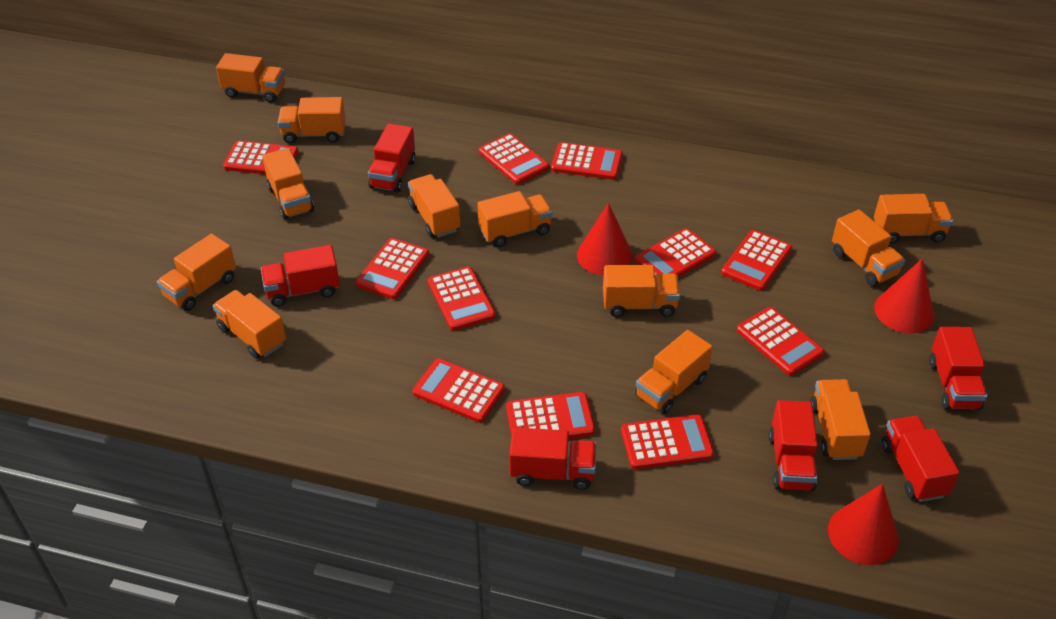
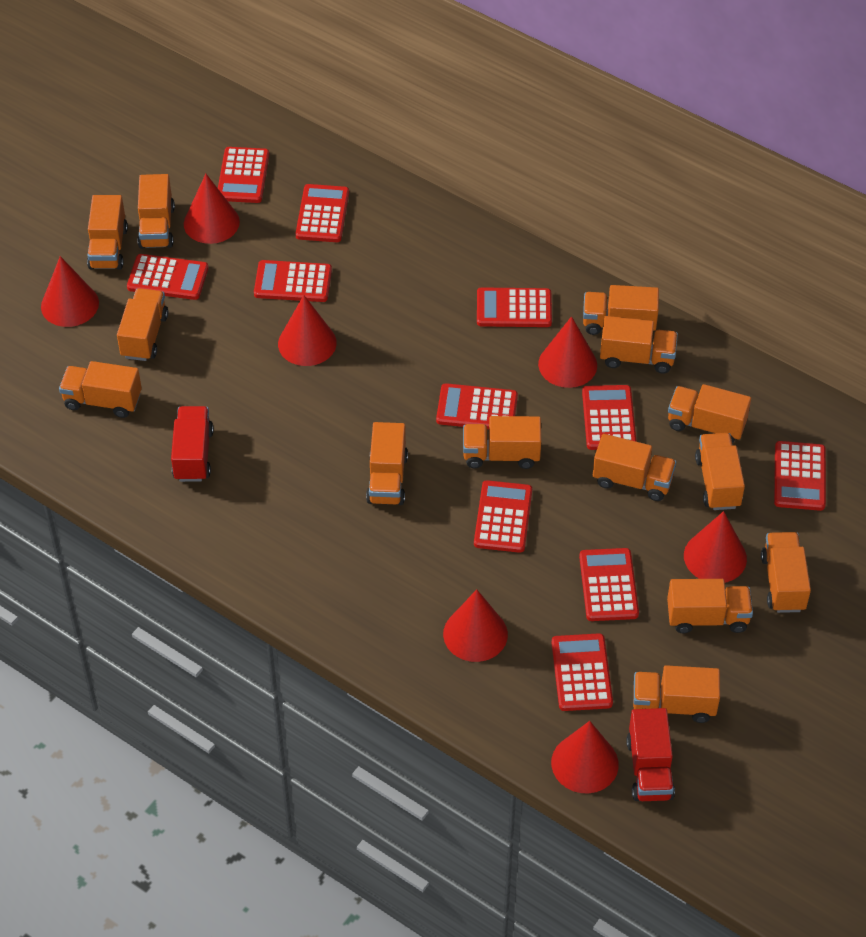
orange truck: [157,234,236,311] [212,290,286,359] [216,53,285,102] [262,148,314,220] [278,97,346,144] [408,174,460,237] [477,191,553,247] [603,265,680,317] [635,330,713,414] [810,379,871,460] [832,210,905,286] [874,194,953,244] = 12 -> [59,361,142,418] [87,195,128,270] [117,288,168,361] [137,174,175,249] [366,422,408,505] [463,416,541,469] [583,285,659,335] [593,434,676,501] [600,316,678,374] [633,665,720,723] [667,579,753,633] [668,384,751,443] [695,433,745,510] [761,532,811,613] = 14
red cone: [577,203,633,276] [828,484,899,565] [874,259,935,333] = 3 -> [41,256,99,327] [184,174,240,244] [278,295,337,366] [443,589,508,662] [538,316,597,388] [551,721,619,793] [684,511,747,583] = 7
red truck: [261,245,340,307] [368,124,416,192] [509,427,597,490] [768,400,818,491] [881,416,960,502] [929,327,988,410] = 6 -> [171,406,214,482] [626,708,675,801] = 2

